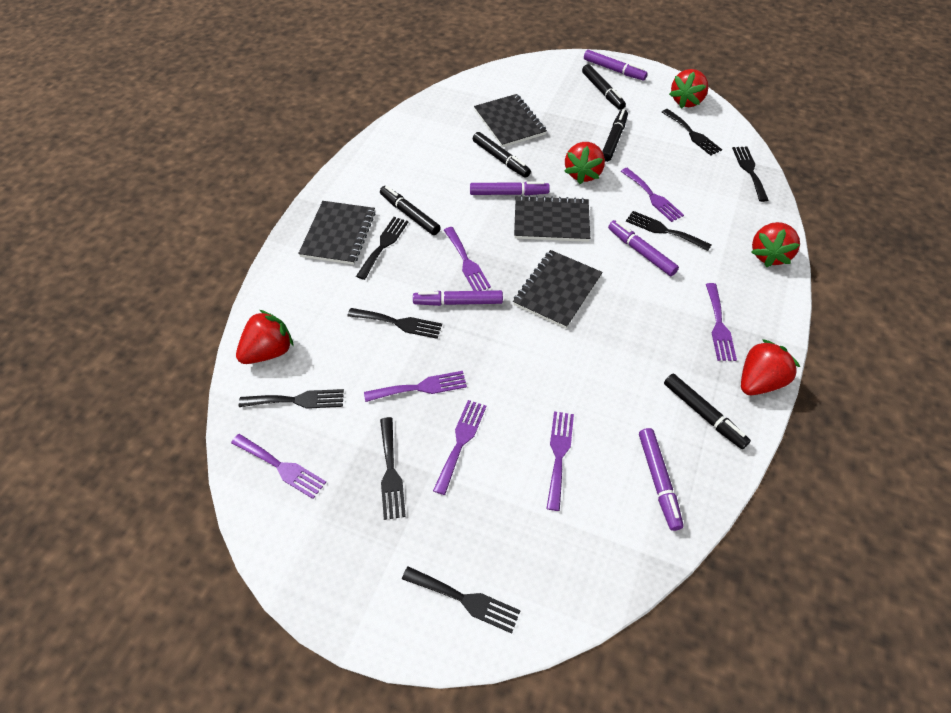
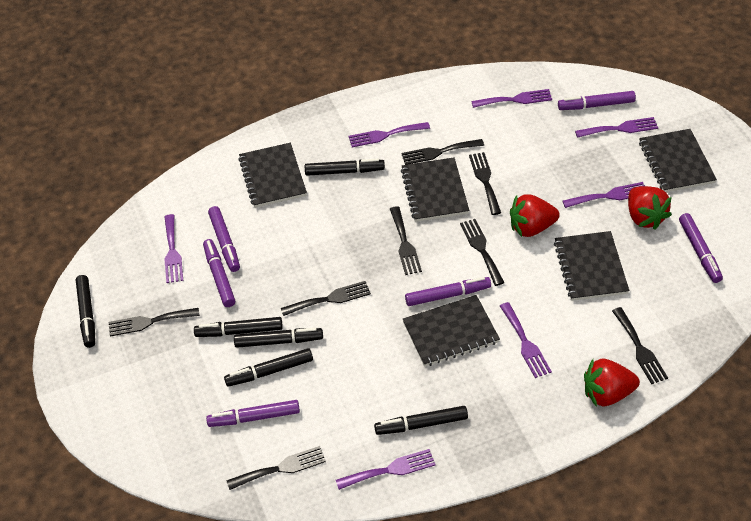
black marker: [380,186,441,235] [473,132,531,177] [582,64,626,110] [602,109,628,162] [664,374,751,449] = 5 -> [76,275,95,348] [194,317,283,337] [224,348,313,387] [234,328,323,348] [305,159,385,176] [374,406,468,435] = 6
black notebook: [298,201,376,265] [474,94,547,148] [513,250,602,329] [514,195,590,242] = 4 -> [238,143,307,208] [401,157,469,222] [403,295,500,367] [554,231,630,301] [639,129,717,192] = 5
purple marker: [413,290,503,306] [470,181,550,195] [584,50,648,81] [608,220,679,276] [639,428,684,531] = 5 -> [203,239,235,307] [206,400,300,427] [208,206,240,272] [405,277,491,306] [558,91,636,110] [679,213,723,283] = 6
red strawberry: [236,310,294,364] [564,142,605,184] [669,69,708,108] [741,339,800,395] [751,222,800,267] = 5 -> [510,194,560,237] [584,359,640,407] [628,186,672,230] = 3

